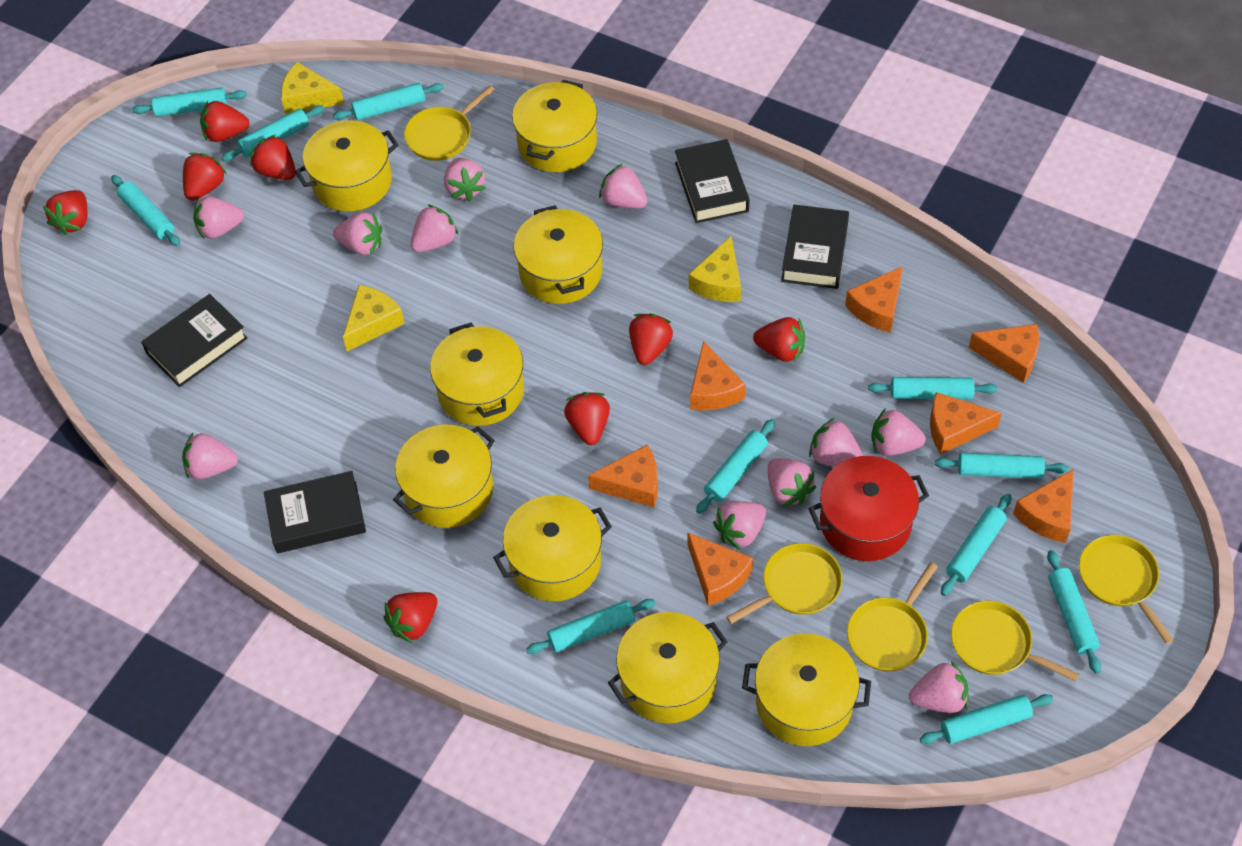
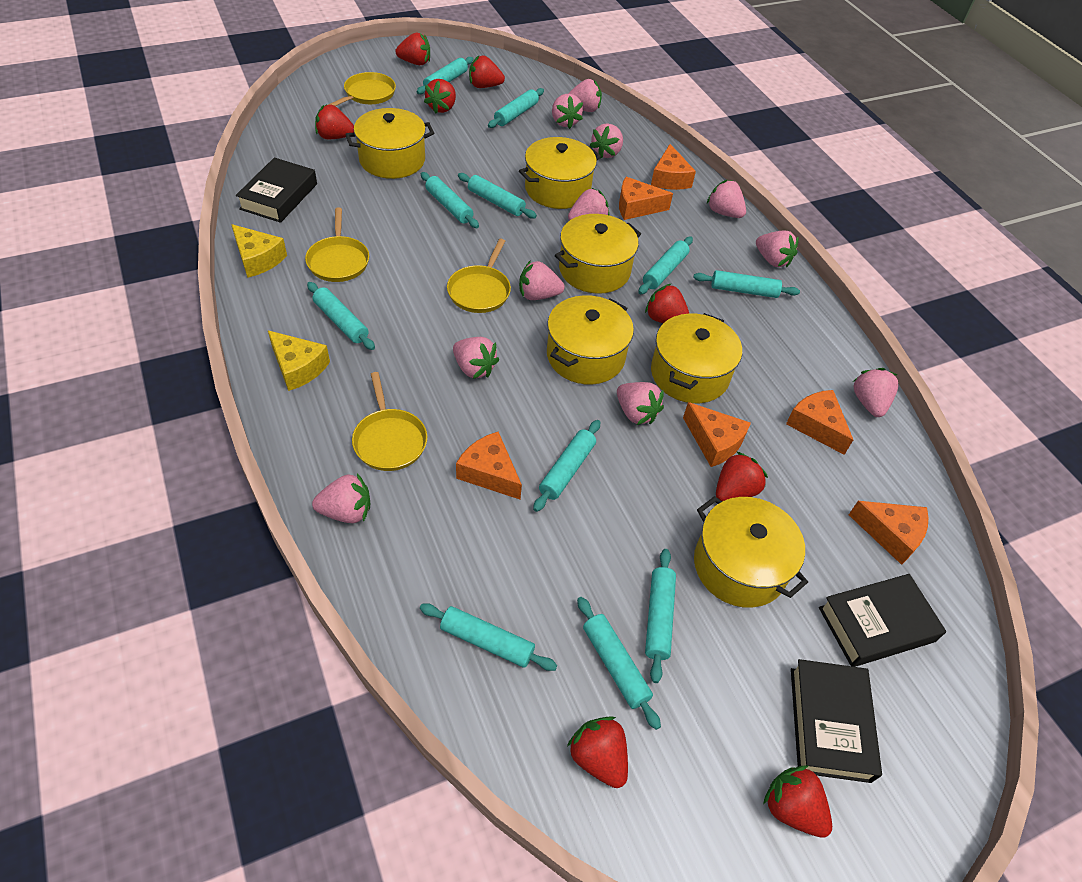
black book: [141,294,248,387] [264,471,366,553] [675,139,750,223] [781,205,849,289] = 4 -> [236,158,317,223] [791,659,882,783] [819,574,946,667] = 3
orange cheese: [588,444,658,507] [688,533,753,606] [690,341,745,410] [845,266,903,332] [930,392,1002,454] [969,324,1039,383] [1013,469,1074,543] = 7 -> [456,432,522,499] [619,177,673,220] [651,144,696,190] [683,402,751,467] [786,390,853,455] [849,501,929,565] = 6
red pot: [809,456,929,561] = 1 -> none = 0
yellow cheese: [281,62,344,114] [343,285,405,351] [689,236,741,302] = 3 -> [231,224,287,278] [268,330,330,391] = 2
yellow pan: [404,86,495,161] [726,543,842,624] [847,562,938,671] [951,600,1079,682] [1079,535,1173,644] = 5 -> [305,208,369,282] [328,72,396,106] [352,372,427,471] [447,239,511,313] = 4
yellow pot: [295,120,398,212] [393,425,495,528] [430,322,524,426] [493,495,612,601] [512,80,597,172] [514,205,603,304] [608,612,727,723] [742,634,871,746] = 8 -> [345,108,434,179] [519,137,601,209] [547,295,634,385] [555,214,641,294] [651,313,742,403] [694,496,808,608] = 6

